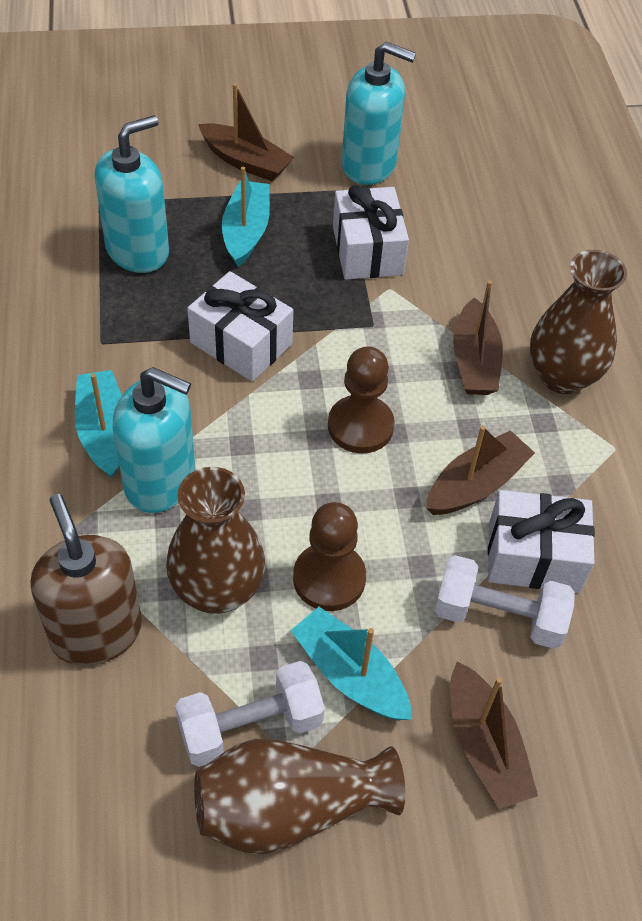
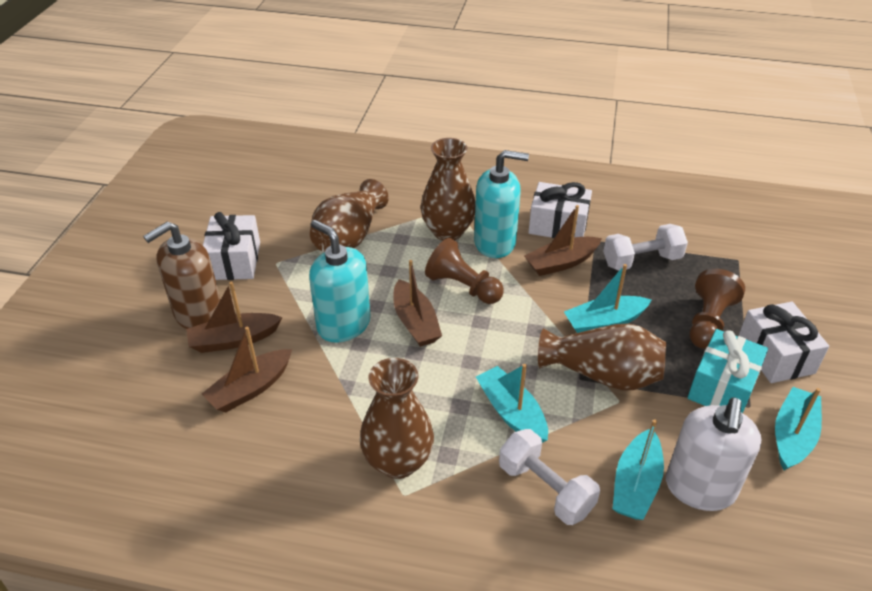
brown vase: [166,467,265,614] [194,739,405,854] [530,250,627,394] = 3 -> [310,179,389,252] [360,358,434,479] [421,138,476,240] [538,323,667,391] = 4
turquoise boat: [75,370,122,478] [222,167,270,267] [291,607,412,720] = 3 -> [476,364,548,443] [564,264,651,333] [613,419,664,520] [775,387,822,471] = 4
turquoise gift: none = 0 -> [687,329,768,413] = 1
turquoise soap dispenser: [95,115,169,273] [113,367,196,513] [341,42,416,185] = 3 -> [309,220,371,343] [474,150,529,258] = 2
white soap dispenser: none = 0 -> [666,398,761,511] = 1

